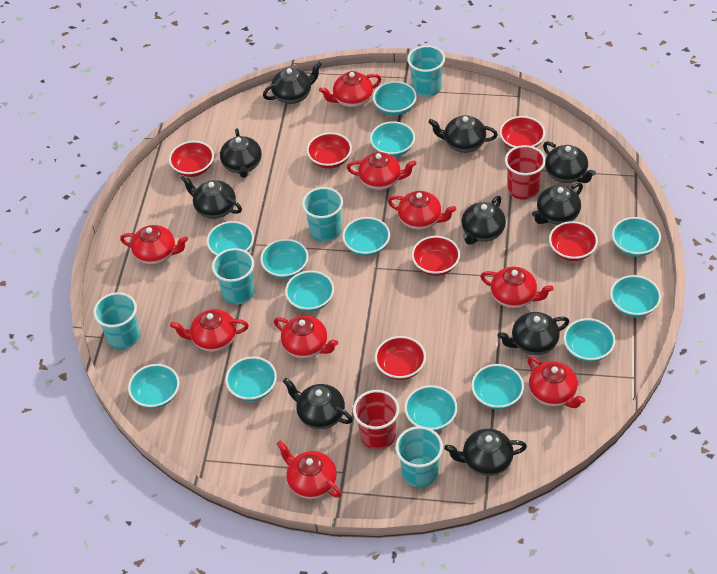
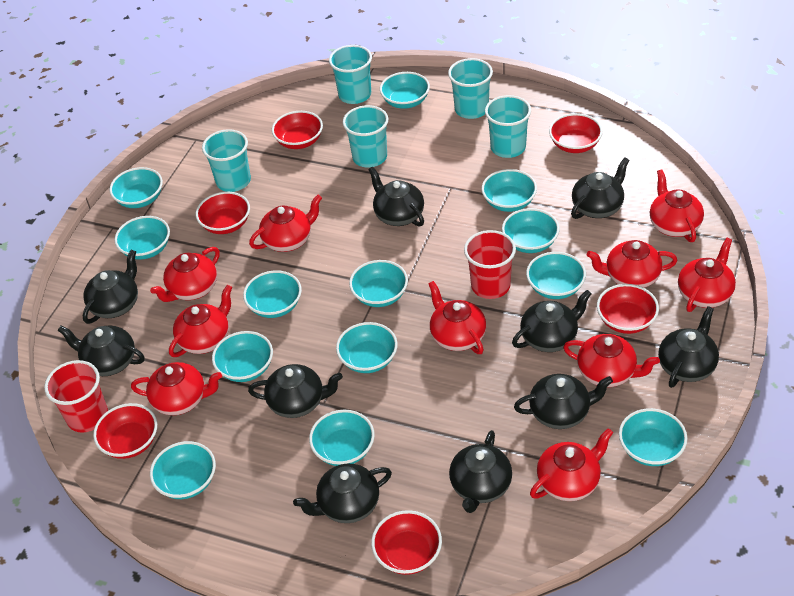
red teapot: [120,225,188,265] [170,309,249,352] [274,315,338,359] [276,440,341,499] [319,71,381,108] [347,152,416,190] [388,191,456,230] [480,267,554,308] [527,356,585,408] = 9 -> [131,362,222,415] [150,247,220,302] [169,285,232,357] [249,195,322,252] [428,281,486,354] [530,428,613,501] [563,334,660,387] [586,240,677,288] [650,170,704,242] [678,238,736,312] = 10

